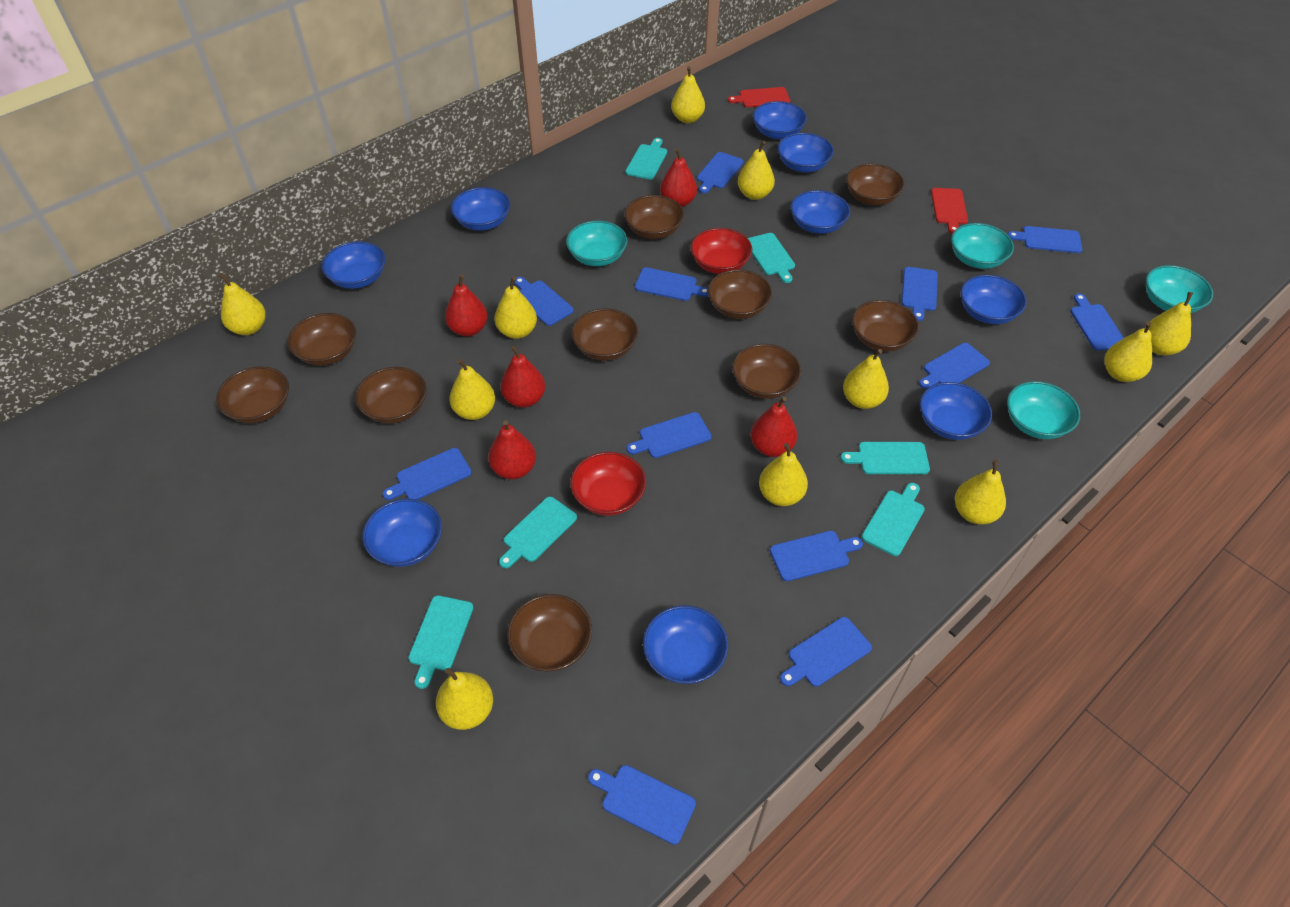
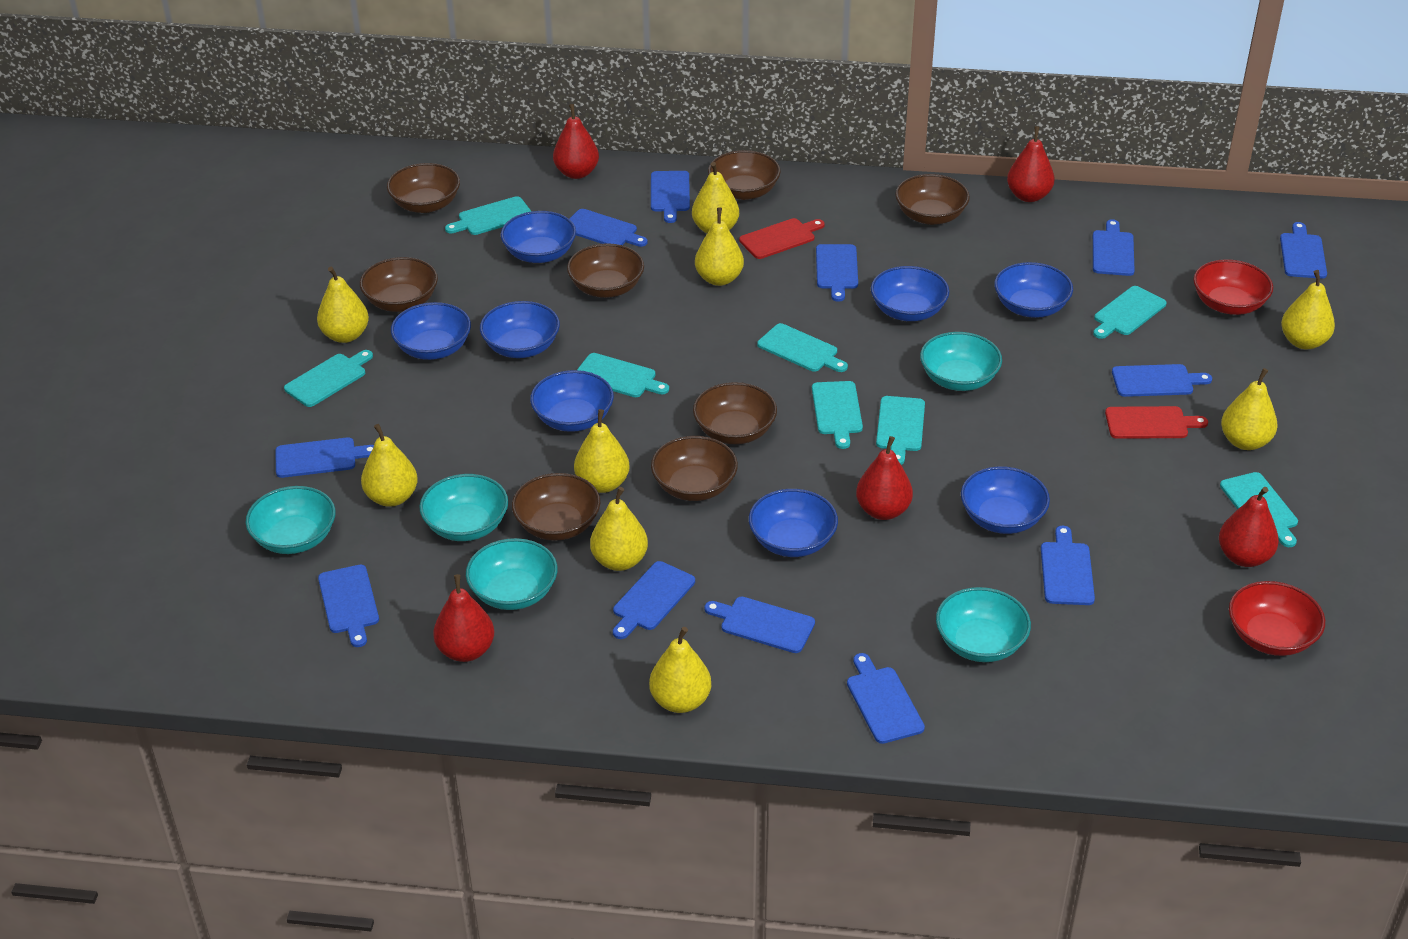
blue bowl: [322,241,385,289] [362,498,442,567] [451,187,510,231] [643,605,728,684] [753,101,807,139] [778,133,834,173] [790,190,850,234] [920,382,992,440] [961,275,1027,324] = 9 -> [391,302,471,360] [480,301,560,358] [501,211,576,263] [530,370,614,432] [749,489,838,557] [871,266,949,321] [961,466,1050,534] [994,262,1073,318] = 8
brown bowl: [216,366,289,423] [288,313,356,366] [355,367,427,424] [507,594,592,672] [572,308,638,361] [624,195,684,239] [708,269,772,319] [732,344,801,399] [846,164,905,205] [852,300,919,352] = 10 -> [360,257,438,312] [387,163,460,213] [512,473,600,541] [567,243,644,298] [651,436,738,501] [693,382,777,444] [708,150,781,200] [895,174,970,225] = 8
turquoise bowl: [566,221,627,266] [951,223,1014,269] [1007,381,1080,439] [1146,265,1213,313] = 4 -> [246,486,336,554] [419,474,508,541] [466,538,557,610] [920,332,1002,391] [936,587,1031,662] = 5
turquoise cutting board: [408,595,474,689] [499,497,577,568] [625,138,667,180] [748,233,795,283] [841,442,930,474] [862,483,925,556] = 6 -> [284,350,373,407] [445,196,531,235] [577,353,669,397] [757,323,848,372] [812,381,863,449] [876,396,925,465] [1093,286,1167,339] [1220,472,1298,547] = 8
yellow pear: [219,273,266,335] [436,668,493,730] [450,359,495,420] [494,277,537,339] [671,66,705,123] [738,141,775,200] [759,443,808,506] [843,349,889,409] [955,460,1006,525] [1104,322,1152,382] [1145,292,1193,356] = 11 -> [317,267,369,343] [361,424,418,507] [574,409,630,493] [590,487,648,571] [649,627,711,713] [692,162,739,233] [695,208,744,286] [1221,368,1277,450] [1281,270,1335,349] = 9

